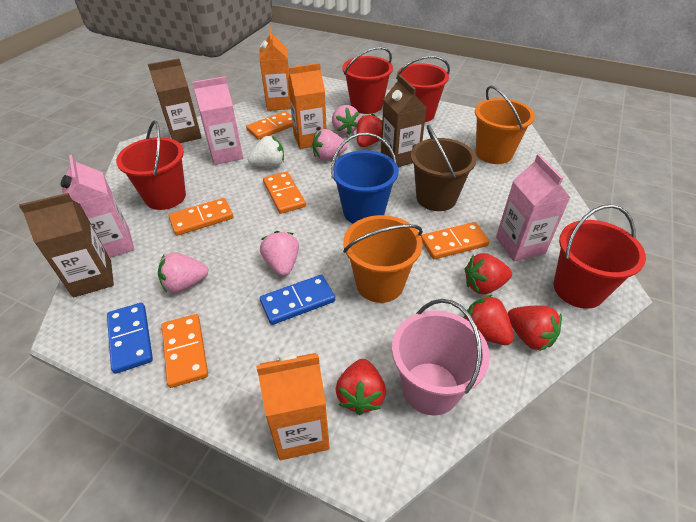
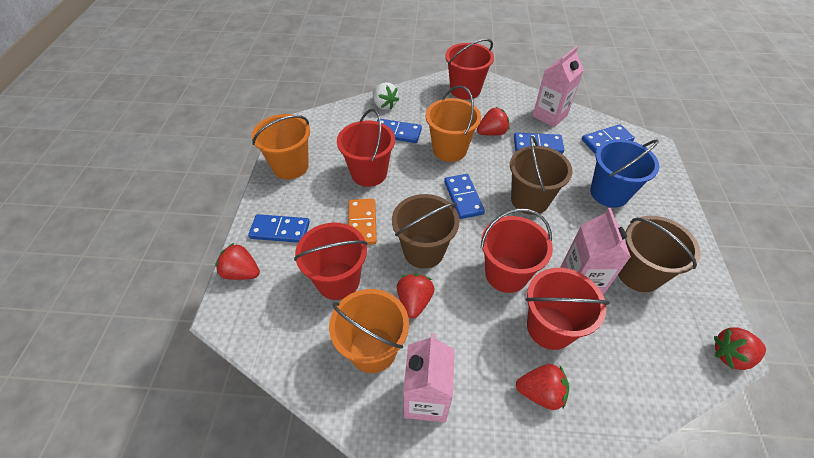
blue domino: [107,303,153,374] [260,275,335,325] = 2 -> [248,214,310,243] [377,119,422,143] [444,174,485,219] [514,132,564,154] [582,124,635,154] = 5
brown bucket: [411,125,477,211] = 1 -> [392,194,460,269] [510,136,573,215] [618,216,701,292] = 3
brown carton: [19,193,114,298] [148,58,202,143] [381,75,427,167] = 3 -> none = 0
orange bucket: [343,215,423,303] [475,86,535,164] = 2 -> [252,114,310,179] [329,289,409,373] [426,85,481,162] = 3
orange carton: [256,352,330,460] [259,28,291,111] [288,63,327,149] = 3 -> none = 0
orange domino: [162,314,208,388] [169,198,233,236] [246,111,293,140] [263,172,306,214] [421,222,490,259] = 5 -> [348,199,377,245] = 1
pink bucket: [392,299,490,416] = 1 -> none = 0
pink strawberry: [158,252,209,293] [260,231,299,276] [312,129,348,161] [332,105,360,135] = 4 -> none = 0
red bucket: [116,121,186,210] [342,47,393,114] [396,56,450,122] [553,204,646,309] = 4 -> [294,223,368,300] [337,109,395,187] [445,39,494,100] [481,208,553,293] [526,268,610,350] = 5

